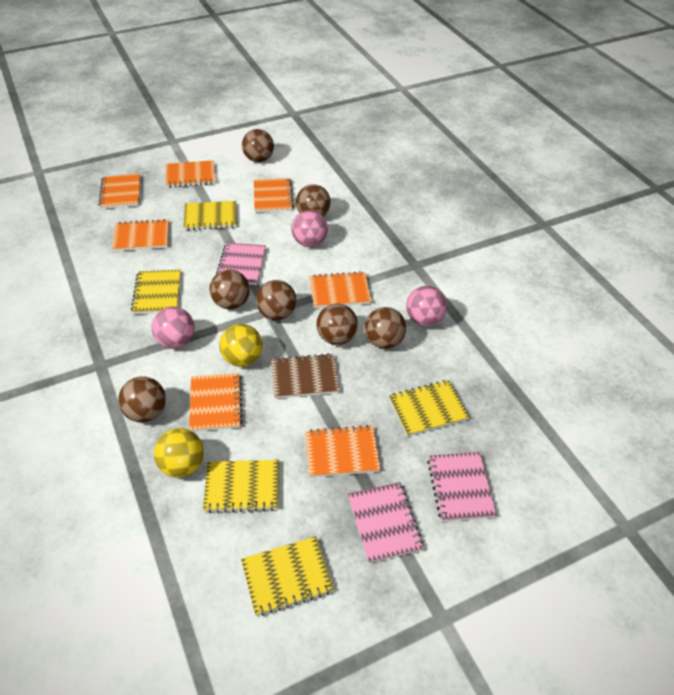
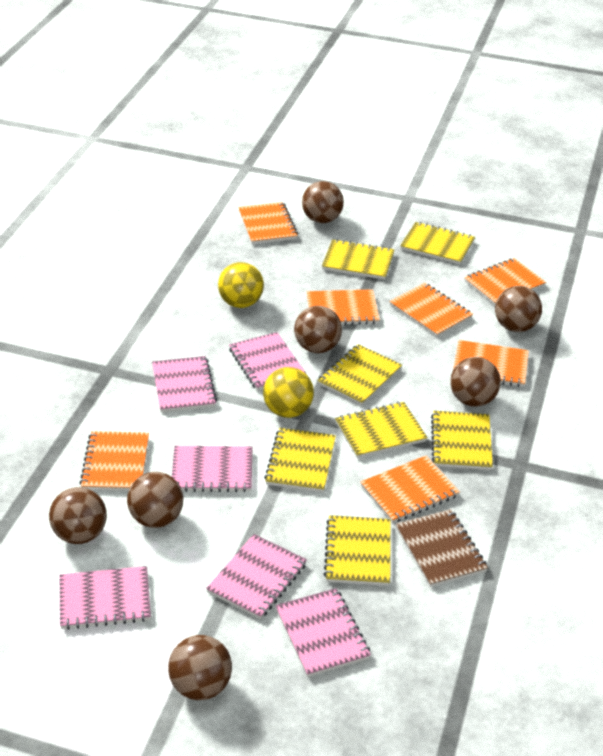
pink ball: [152,307,195,349] [291,210,328,247] [406,286,447,326] = 3 -> none = 0
pink notebook: [216,243,266,285] [348,482,423,563] [427,452,497,522] = 3 -> [60,566,151,630] [152,356,217,412] [172,446,252,492] [206,534,307,619] [229,332,307,391] [275,588,371,677] = 6
yellow notebook: [131,270,181,314] [184,201,237,230] [203,460,279,513] [241,536,334,616] [389,380,469,436] = 5 -> [264,428,336,492] [317,344,402,405] [322,239,395,280] [324,515,391,586] [335,402,427,458] [400,222,475,264] [431,411,493,470] = 7

